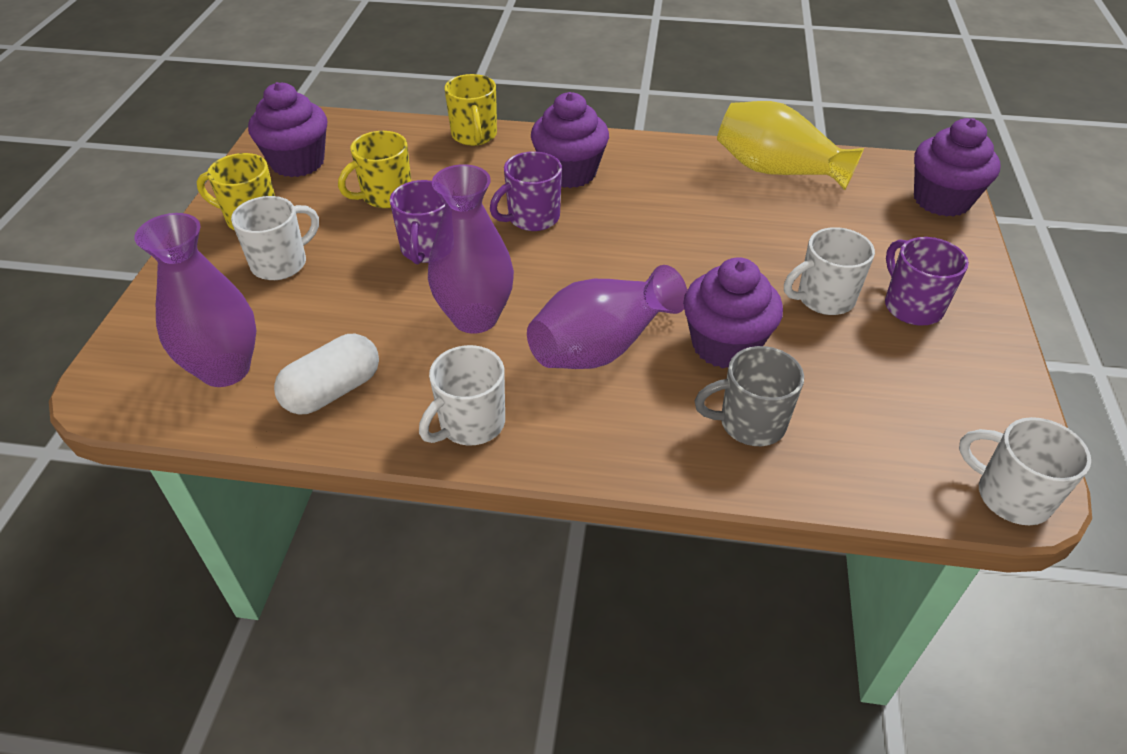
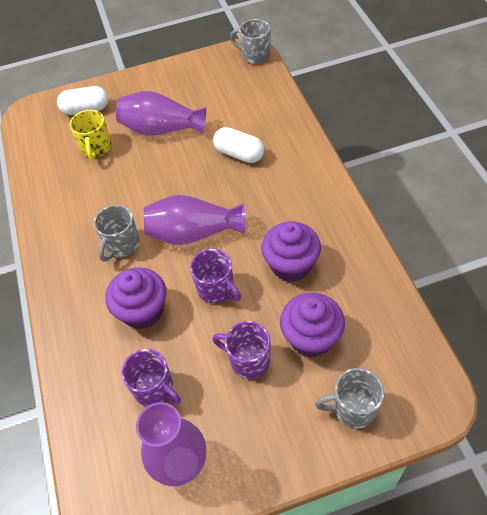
grey mug: [695,346,804,446] = 1 -> [94,205,140,262] [230,19,271,64] [315,368,384,428] = 3
purple cupcake: [248,82,327,177] [531,92,609,188] [683,257,783,369] [914,118,1001,217] = 4 -> [105,267,166,329] [261,221,321,282] [280,293,345,358] = 3
white capsule: [274,334,379,415] = 1 -> [57,86,108,115] [213,127,264,163] = 2
white mug: [231,196,319,280] [419,345,505,446] [784,227,875,315] [959,417,1091,526] = 4 -> none = 0
yellow mug: [196,153,275,230] [338,131,411,208] [445,74,497,146] = 3 -> [70,110,111,160] = 1
yellow vase: [717,101,864,190] = 1 -> none = 0

